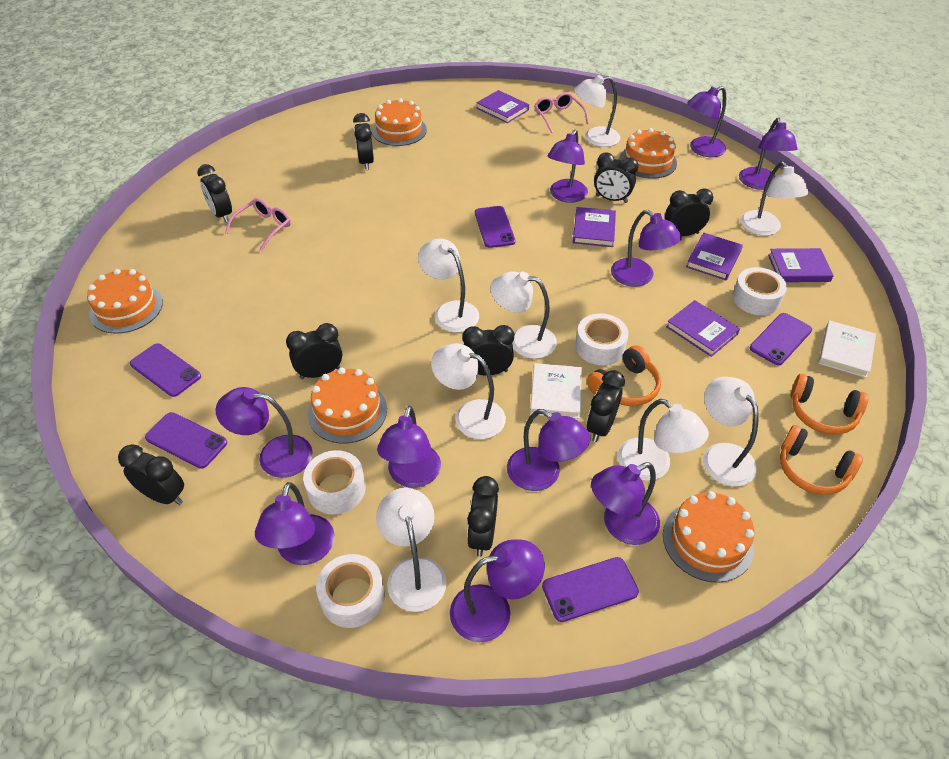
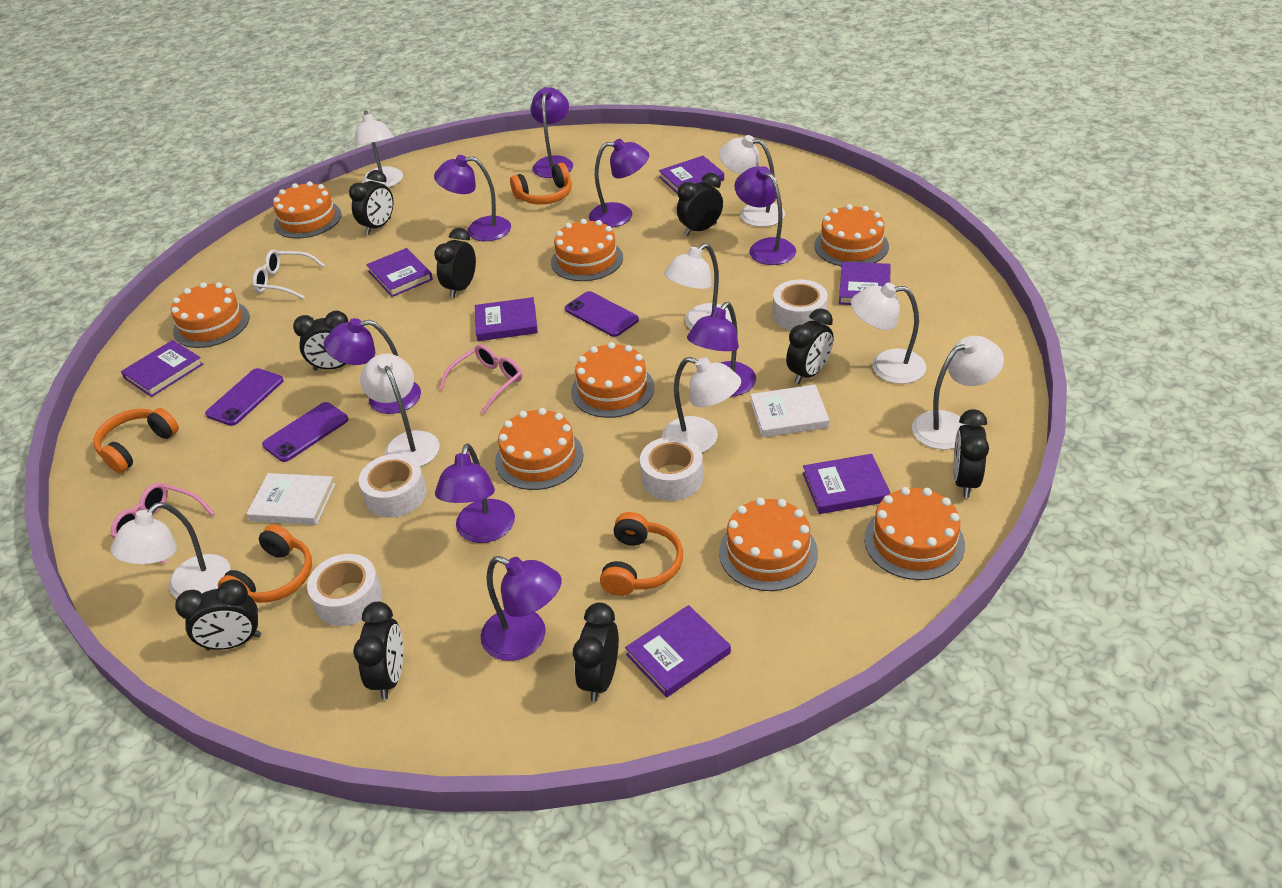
orange cake: [87,269,163,334] [308,368,387,444] [372,98,427,146] [619,128,677,179] [663,491,754,583] = 5 -> [171,282,250,348] [273,181,341,239] [495,408,583,490] [551,219,623,281] [571,342,654,418] [719,498,818,591] [814,204,889,266] [864,487,965,580] = 8
orange headphones: [587,345,661,406] [780,425,863,495] [790,374,869,435] = 3 -> [93,408,179,473] [218,524,312,603] [510,163,572,205] [600,512,683,596] = 4
purple book: [477,90,529,123] [573,207,616,247] [666,300,740,357] [686,233,743,280] [768,248,834,282] = 5 -> [121,340,203,397] [366,248,433,297] [475,297,538,341] [625,605,731,697] [659,156,724,194] [803,454,891,514] [839,262,891,305] = 7
purple lamp: [215,387,313,478] [255,482,335,565] [377,405,441,488] [450,539,545,642] [507,409,590,491] [548,130,588,203] [591,462,660,545] [611,210,682,287] [687,86,726,157] [739,118,798,190] = 10 -> [324,318,421,414] [434,155,511,241] [435,443,515,543] [481,556,562,661] [531,87,573,178] [589,139,649,228] [687,302,756,397] [734,166,796,265] = 8
purple phone: [130,343,201,397] [145,412,227,469] [475,206,516,248] [542,557,639,622] [750,313,812,365] = 5 -> [205,368,284,426] [262,402,348,462] [565,291,639,337] = 3
white glasses: none = 0 -> [252,249,325,299] = 1

